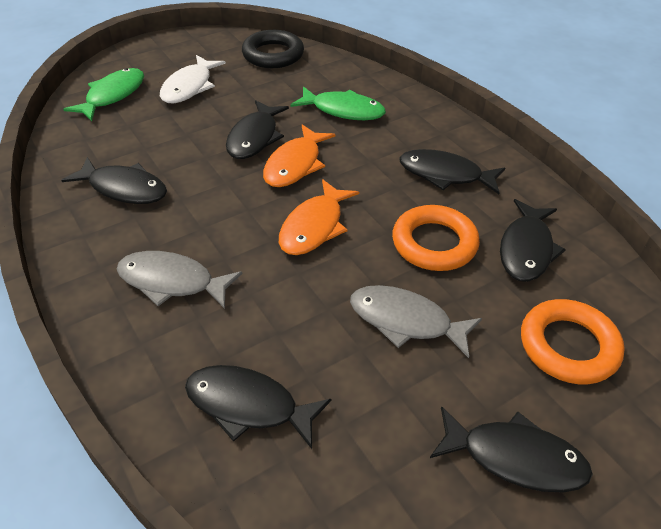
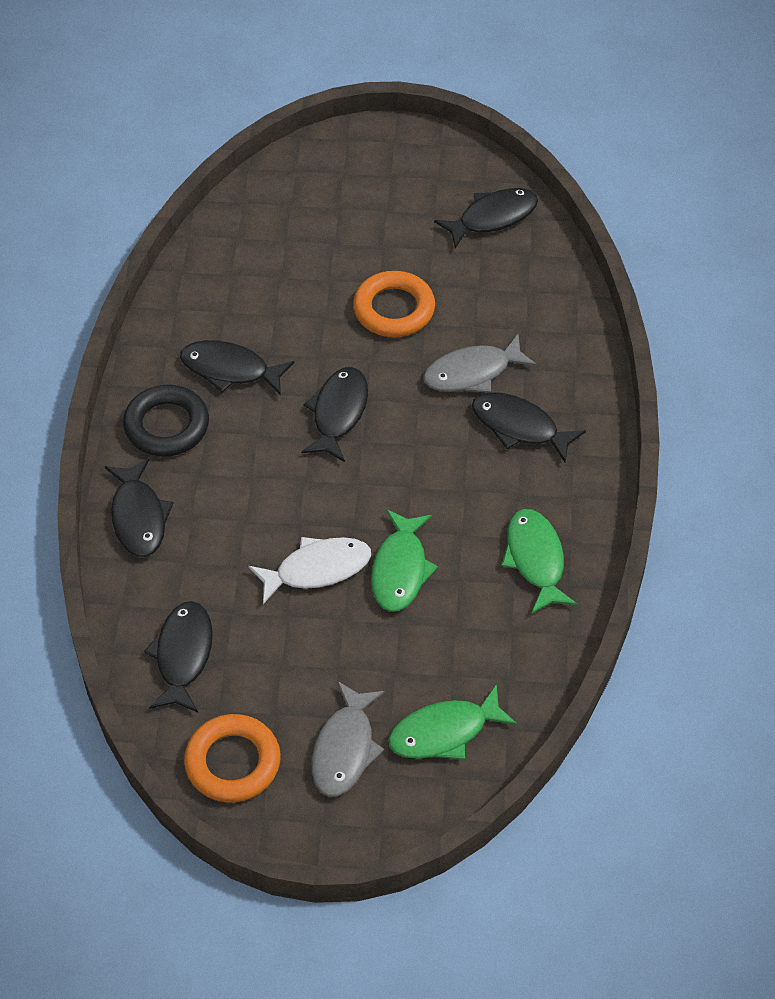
green fish: [63,68,144,121] [290,86,386,120] = 2 -> [371,509,438,612] [388,684,517,760] [501,509,577,614] = 3
orange fish: [263,125,336,187] [279,179,359,255] = 2 -> none = 0

